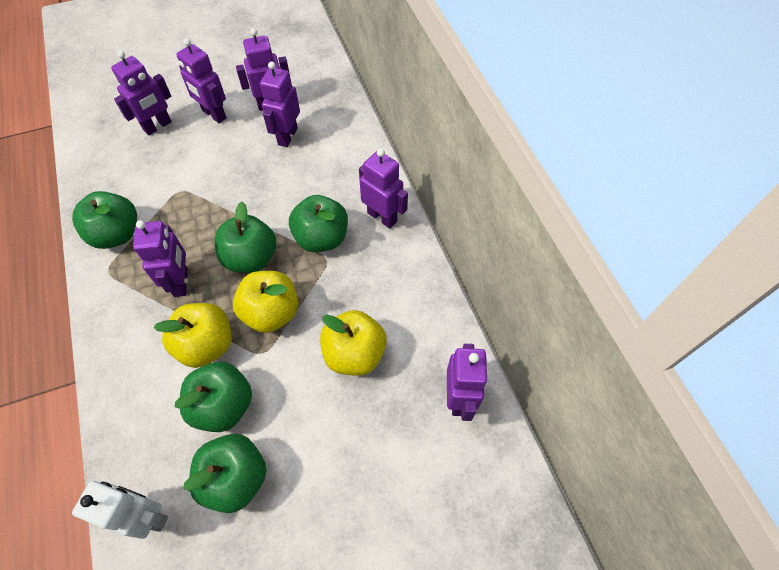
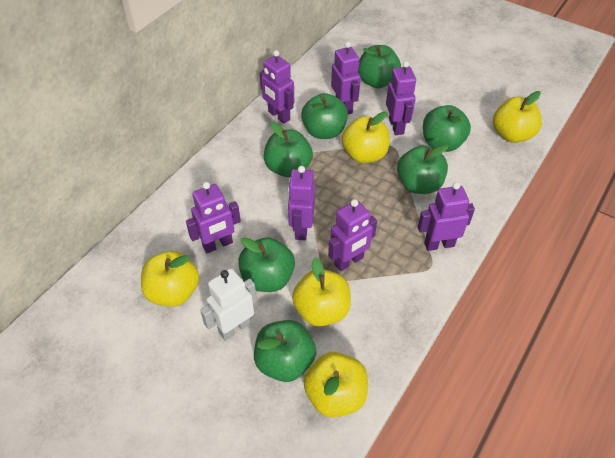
green apple: [72,191,137,249] [175,362,252,432] [183,434,267,513] [215,202,276,273] [289,195,348,252] = 5 -> [238,237,295,292] [254,320,316,382] [264,122,313,177] [301,93,348,139] [358,45,401,88] [397,144,449,194] [423,105,471,152] = 7
yellow apple: [154,303,232,368] [233,271,298,333] [320,310,387,376] = 3 -> [141,251,199,307] [292,258,351,327] [304,352,368,417] [342,111,390,163] [493,91,542,143] = 5

